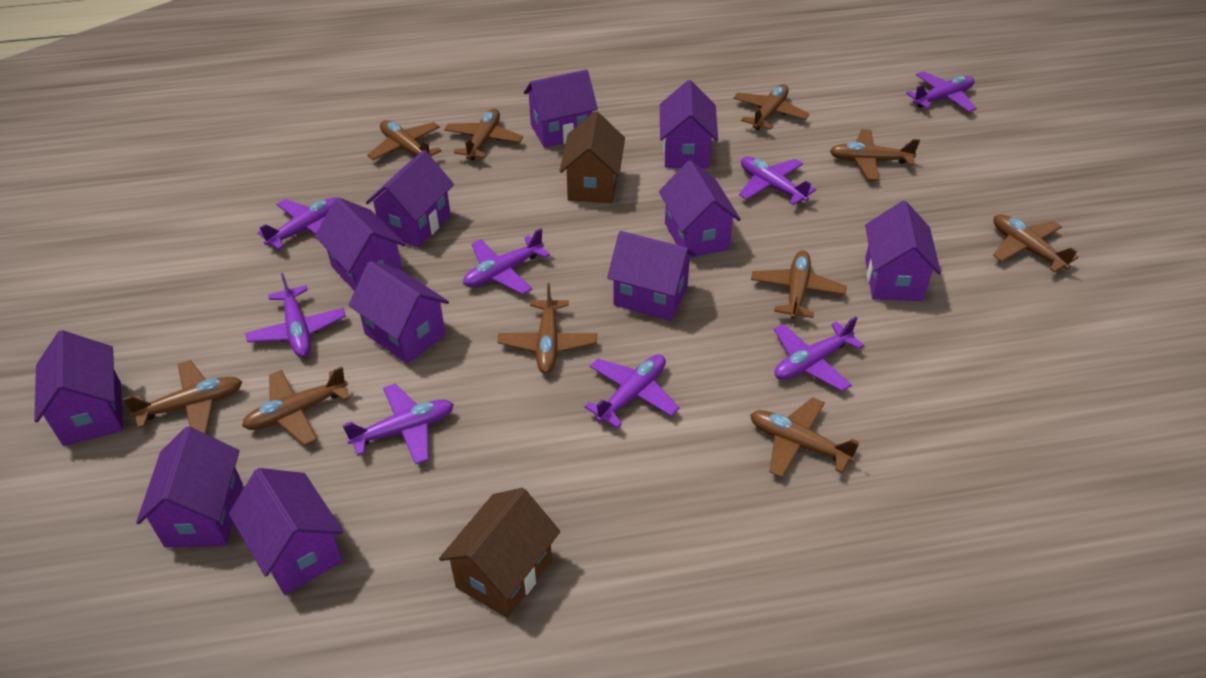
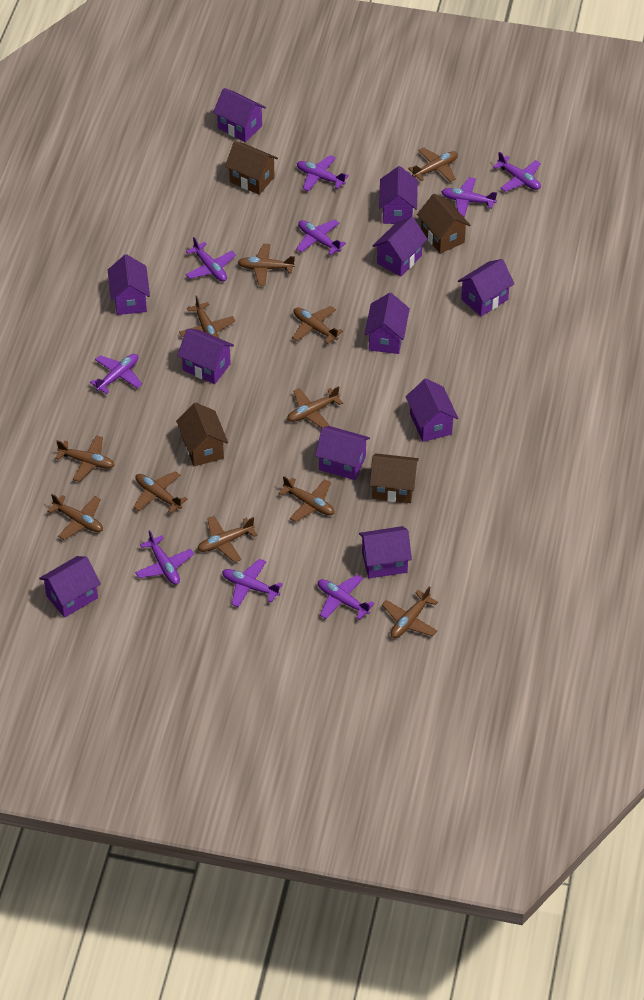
brown house: [439,488,560,618] [560,111,625,203] = 2 -> [176,403,228,466] [225,141,278,195] [370,453,419,503] [417,193,471,254] = 4
brown plane: [122,360,242,434] [242,367,350,446] [367,120,442,160] [444,109,523,160] [498,283,597,374] [733,84,810,130] [750,397,859,478] [751,251,847,319] [830,129,920,180] [993,214,1079,272] = 10 -> [47,494,103,540] [55,435,115,482] [133,471,187,513] [179,295,235,338] [197,516,257,563] [237,244,295,286] [278,476,334,522] [287,386,343,428] [292,306,343,344] [382,586,438,638] [408,147,458,182] = 11
purple plane: [245,273,346,357] [258,197,336,250] [342,383,454,465] [463,228,550,295] [584,355,680,428] [739,157,816,205] [774,316,864,391] [906,71,977,112] = 8 -> [90,354,142,394] [135,530,194,585] [185,237,236,282] [222,559,283,607] [296,219,346,255] [297,155,349,192] [318,574,375,620] [441,177,497,217] [493,152,541,192] = 9

